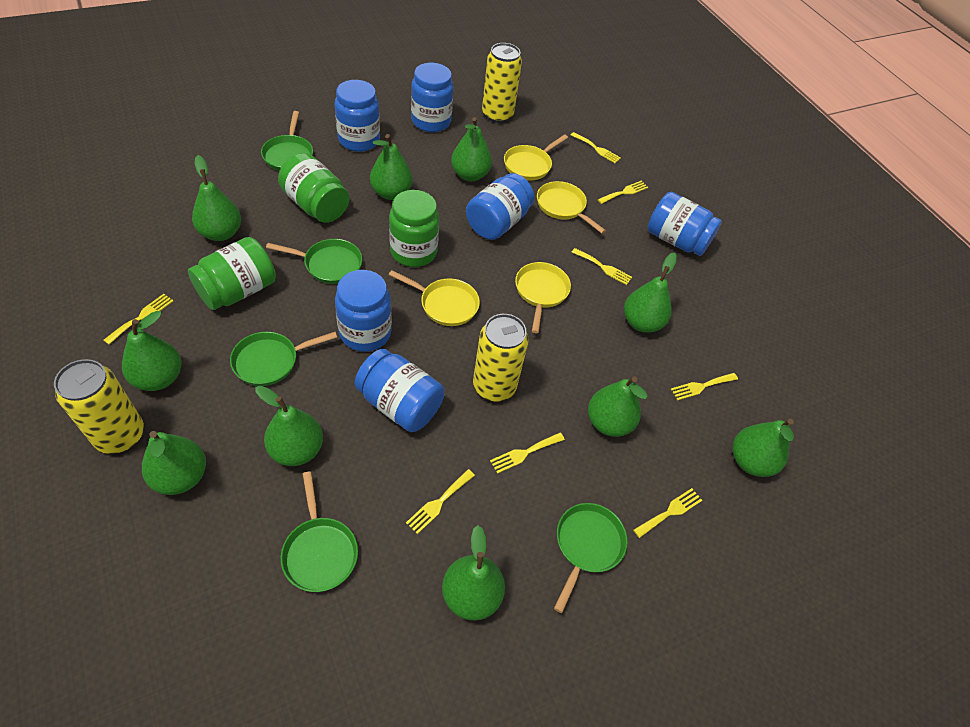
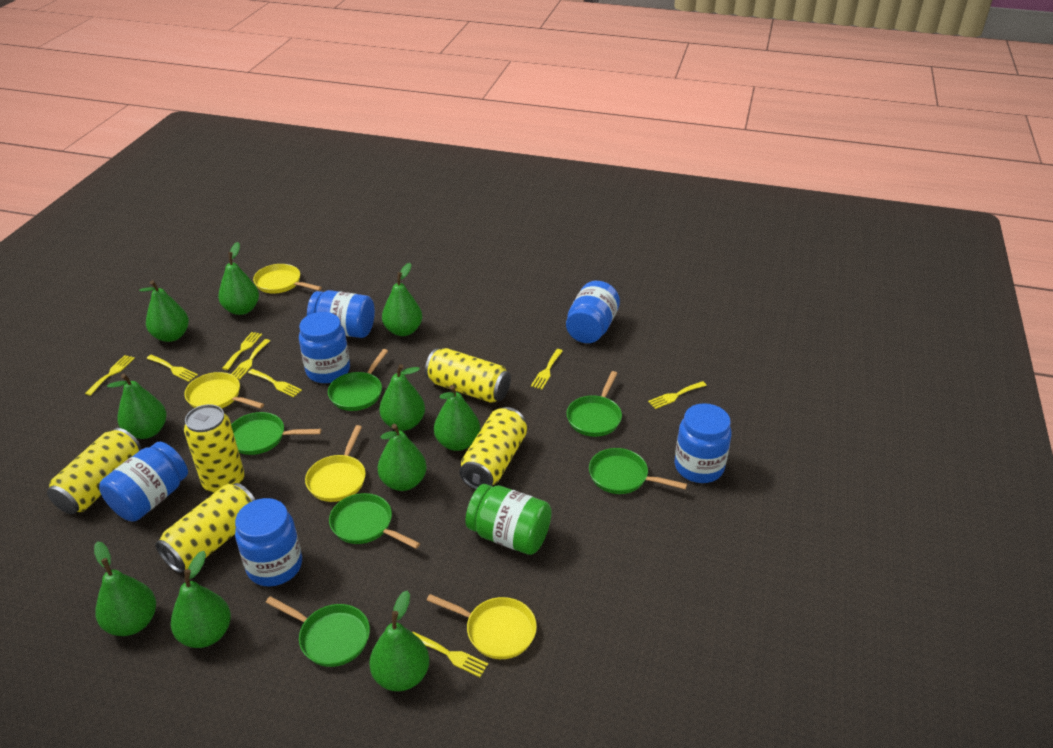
green jar: [188,237,276,310] [278,153,349,223] [389,190,439,267] = 3 -> [466,484,552,555] = 1
green pan: [230,332,337,386] [261,111,313,171] [266,239,362,284] [281,472,358,592] [554,503,628,613] = 5 -> [231,412,321,455] [265,596,370,667] [328,349,388,411] [329,493,420,549] [566,371,622,437] [589,448,687,494] = 6
yellow can: [54,359,144,454] [473,314,529,402] [482,43,522,123] = 3 -> [47,428,142,514] [155,483,255,573] [184,404,245,494] [425,348,511,403] [459,407,527,489] = 5

